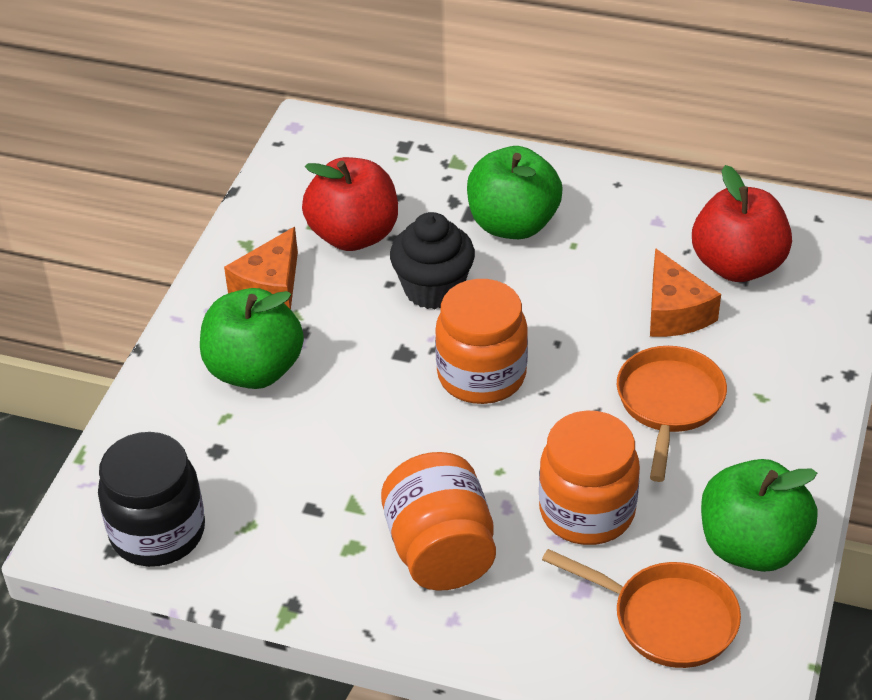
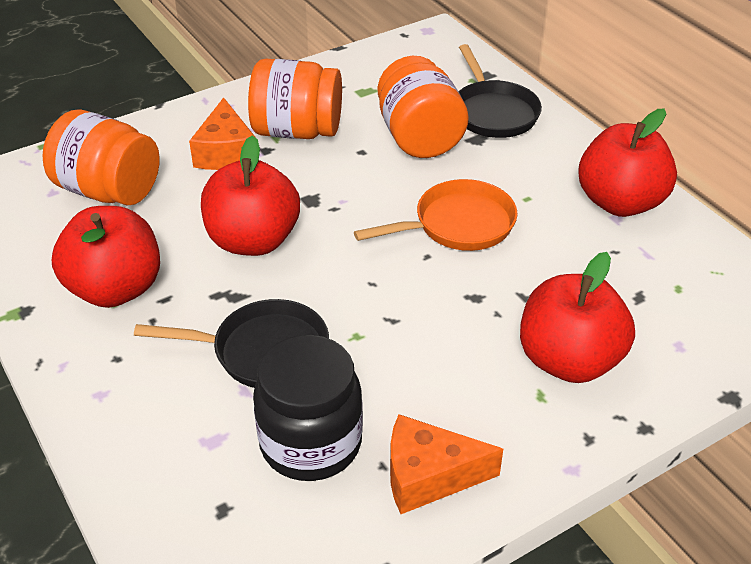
black cupcake: [390,212,475,309] = 1 -> none = 0
black pan: none = 0 -> [134,299,329,388] [459,44,542,138] = 2
green apple: [200,288,304,389] [467,146,563,239] [701,459,818,572] = 3 -> none = 0
orange pan: [542,549,741,668] [617,346,727,482] = 2 -> [354,179,518,251] = 1
red apple: [302,157,398,251] [692,165,792,282] = 2 -> [52,206,160,308] [201,135,300,256] [520,252,635,383] [578,108,677,217] = 4

